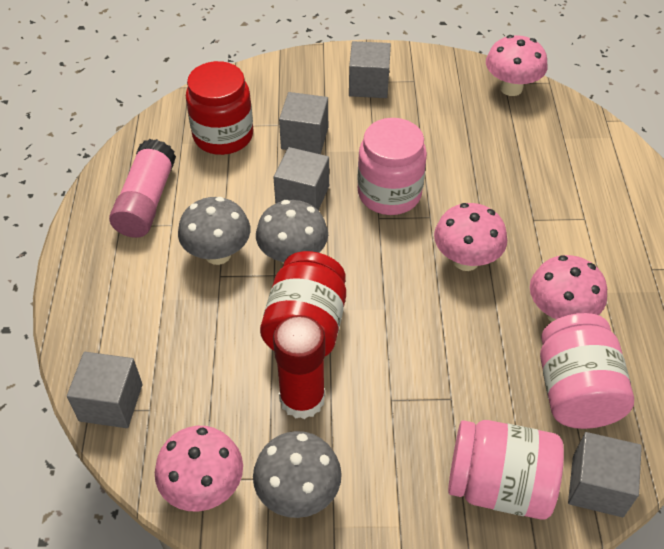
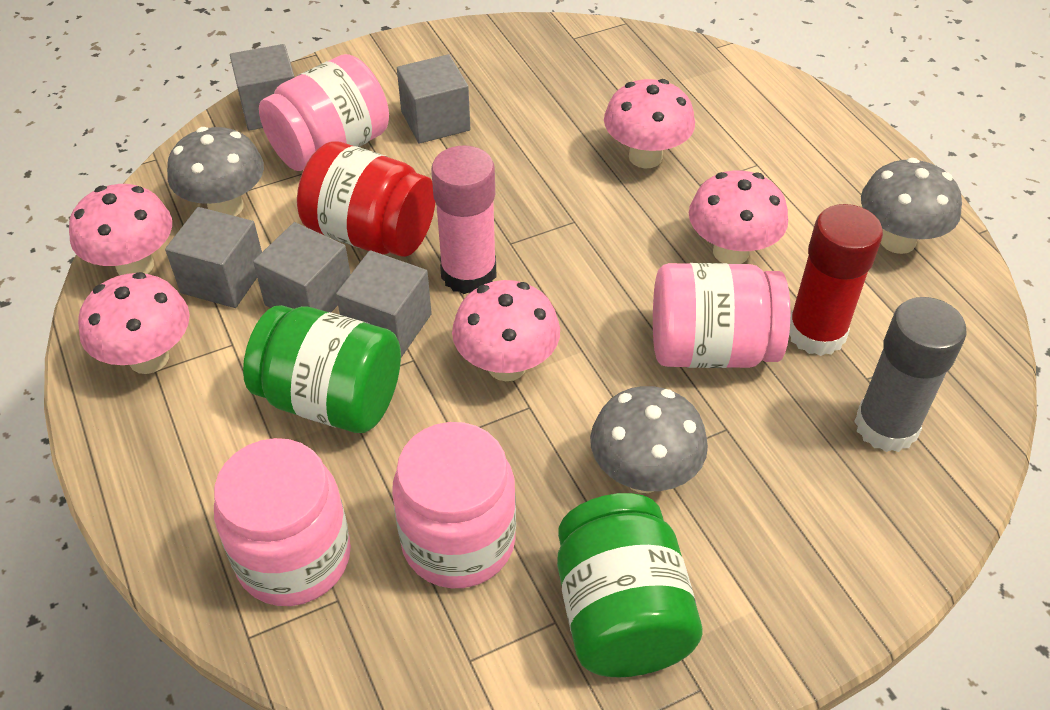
green jar: none = 0 -> [243,305,401,433] [557,493,702,678] = 2
grey glue stick: none = 0 -> [854,297,967,452] = 1
pink jar: [357,118,427,215] [448,420,564,520] [540,313,634,429] = 3 -> [214,438,351,606] [259,54,389,171] [392,422,516,588] [653,263,790,368] = 4
pink mushroom: [155,426,243,512] [434,203,507,271] [486,35,548,96] [530,255,607,322] = 4 -> [69,184,172,275] [78,272,190,374] [452,280,560,381] [604,79,695,169] [689,170,788,264] = 5
red jar: [186,61,253,155] [260,251,346,356] = 2 -> [297,141,435,257] = 1

